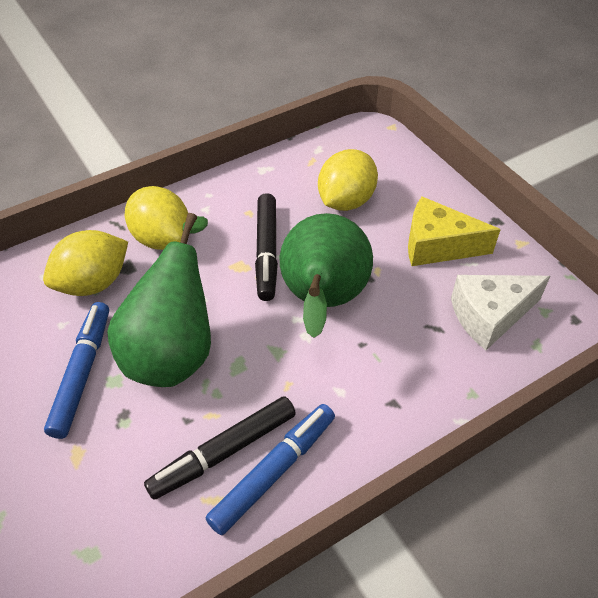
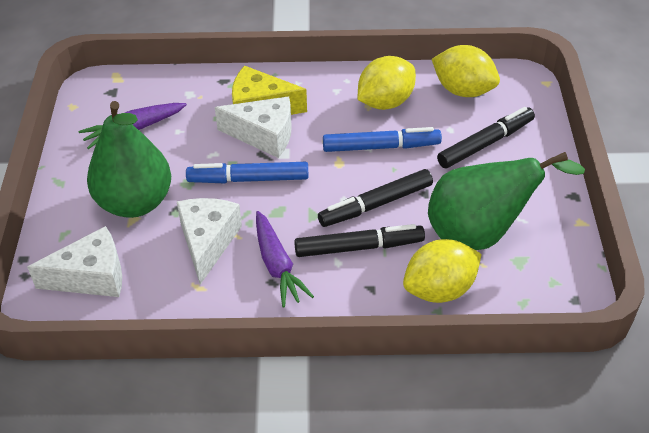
black marker: [144,396,296,500] [255,193,278,301] = 2 -> [294,224,425,257] [318,169,433,227] [437,107,535,168] = 3
purple carrot: none = 0 -> [78,103,187,149] [256,211,314,307] = 2
white cheese: [451,275,550,350] = 1 -> [27,226,122,297] [177,198,242,285] [215,97,292,158] = 3

